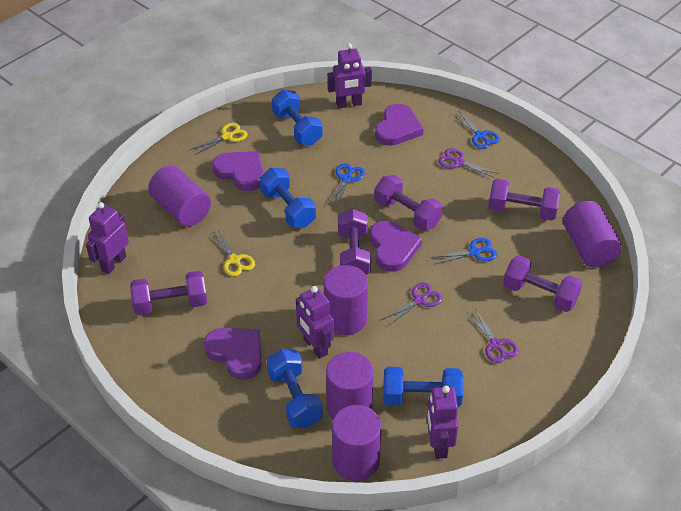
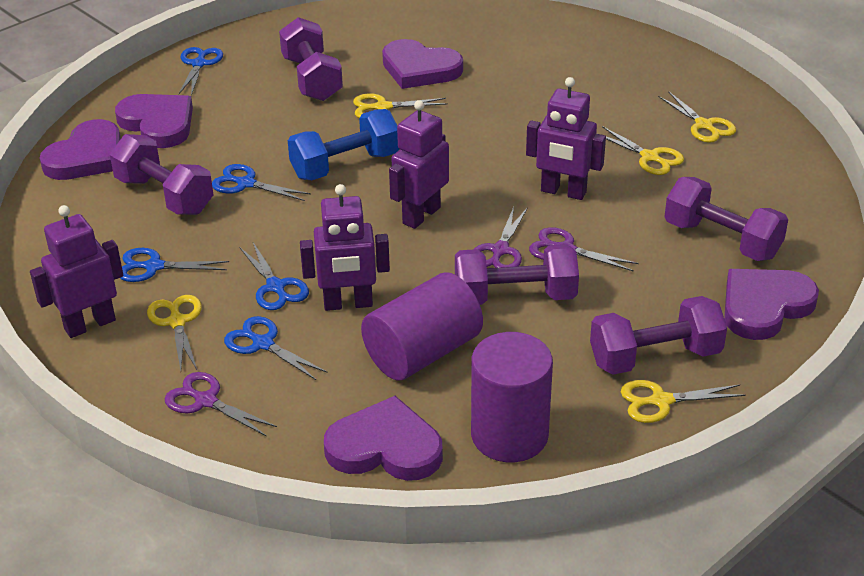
blue dumbbell: [260,168,316,228] [267,349,323,428] [272,90,323,145] [383,367,463,407] = 4 -> [288,109,399,180] = 1
blue scissors: [328,163,365,207] [431,238,497,264] [452,111,500,149] = 3 -> [120,248,229,282] [179,47,223,96] [212,164,311,201] [224,316,327,380] [239,242,309,310] = 5
purple cylinder: [148,166,211,227] [324,265,368,335] [326,352,374,419] [332,405,382,481] [563,201,622,268] = 5 -> [361,272,483,381] [471,332,553,462] = 2
purple heart: [204,328,262,380] [212,151,264,191] [370,221,422,272] [375,104,424,146] = 4 -> [40,119,121,180] [115,94,193,148] [324,396,443,481] [382,39,463,89] [724,269,819,340] = 5
yellow scissors: [190,123,248,155] [211,230,255,277] = 2 -> [147,295,202,370] [353,94,448,118] [596,126,684,175] [621,380,746,423] [658,91,736,143] = 5

